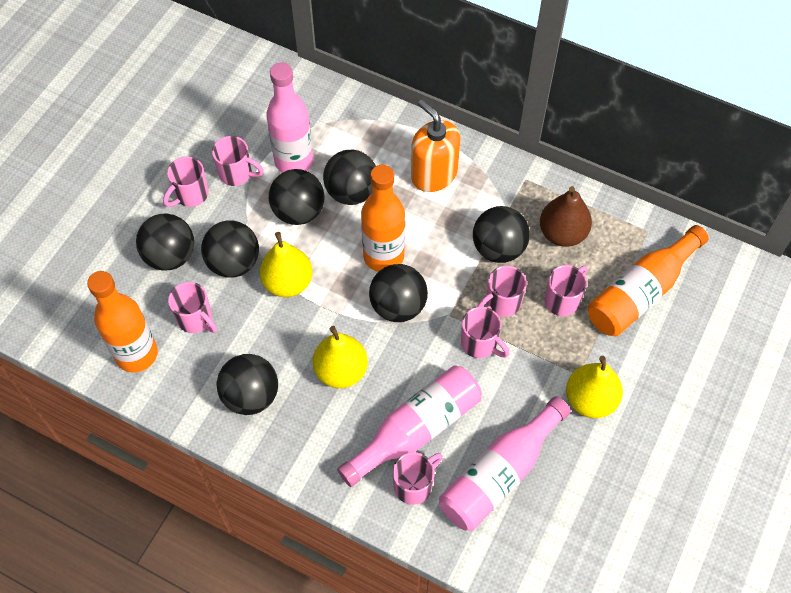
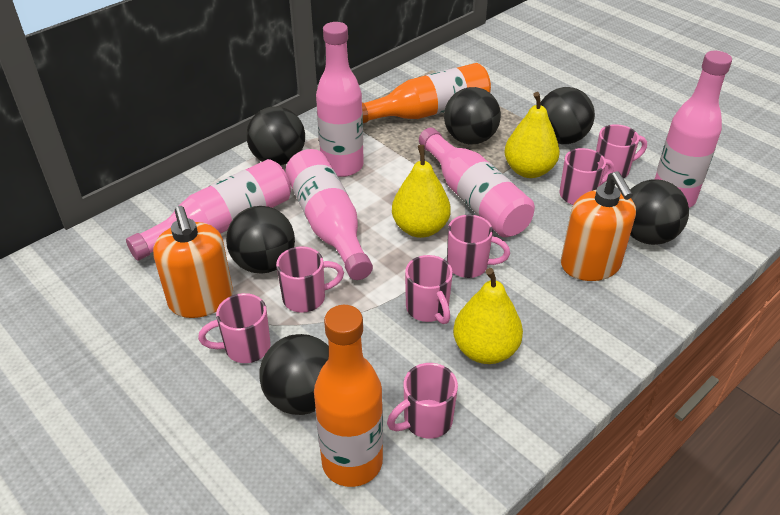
black ball: [136,213,194,271] [201,221,259,278] [217,354,278,415] [269,169,325,225] [323,150,376,205] [369,264,428,322] [473,206,530,263] = 7 -> [226,206,295,274] [246,106,305,165] [259,334,329,415] [444,87,501,144] [540,87,595,144] [630,179,689,245] = 6
brown pear: [540,186,592,247] = 1 -> none = 0
orange bottle: [87,271,158,373] [361,165,405,272] [588,225,709,336] = 3 -> [314,305,383,487] [362,63,491,123] = 2
orange soap dispenser: [411,100,460,192] = 1 -> [153,206,233,318] [561,171,636,281] = 2
pink bottle: [266,62,313,173] [337,365,482,487] [439,396,571,531] = 3 -> [126,159,291,261] [285,149,373,280] [316,22,364,177] [419,128,535,237] [655,51,732,208] = 5

